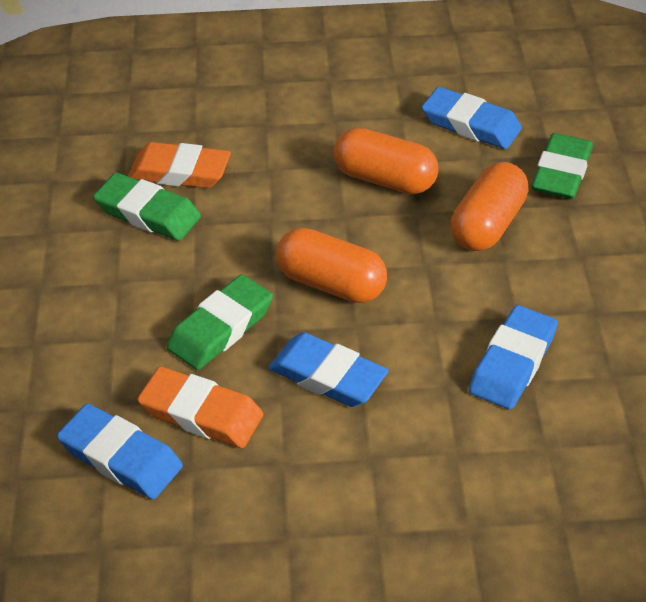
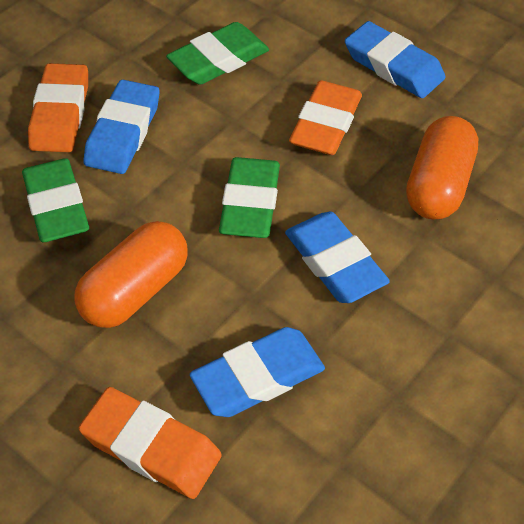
orange capsule: [276,228,387,303] [334,128,439,194] [451,162,529,251] = 3 -> [75,221,188,328] [406,116,478,220] = 2
orange eraser: [128,142,231,188] [137,367,263,448] = 2 -> [28,63,88,152] [79,387,222,499] [289,80,362,155] = 3

